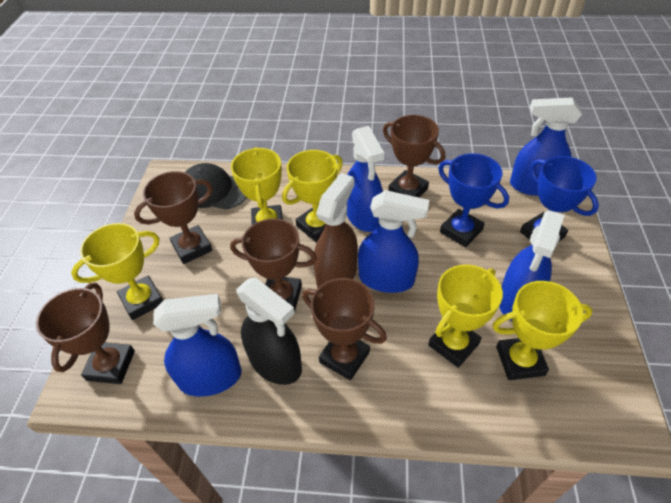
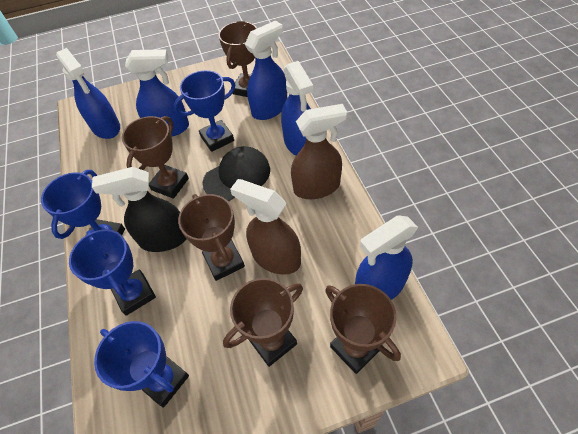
blue trophy: [438,153,509,247] [520,156,599,241] = 2 -> [41,170,125,239] [69,229,156,316] [94,321,189,408] [173,70,236,152] = 4
brown spray bottle: [314,173,358,288] = 1 -> [230,179,301,275] [291,104,347,199] = 2
yellow trophy: [71,223,163,320] [231,147,283,226] [282,150,343,242] [428,265,503,368] [492,281,593,380] = 5 -> none = 0

